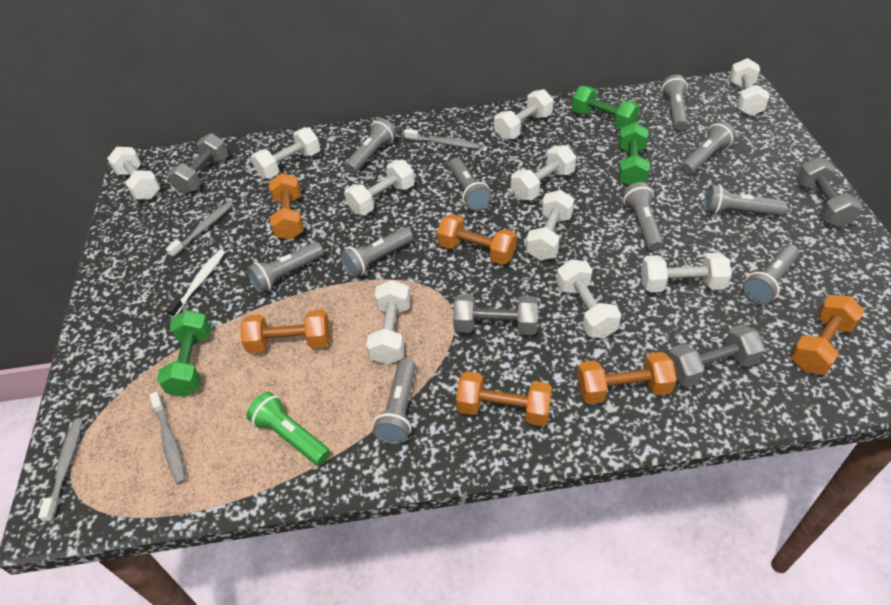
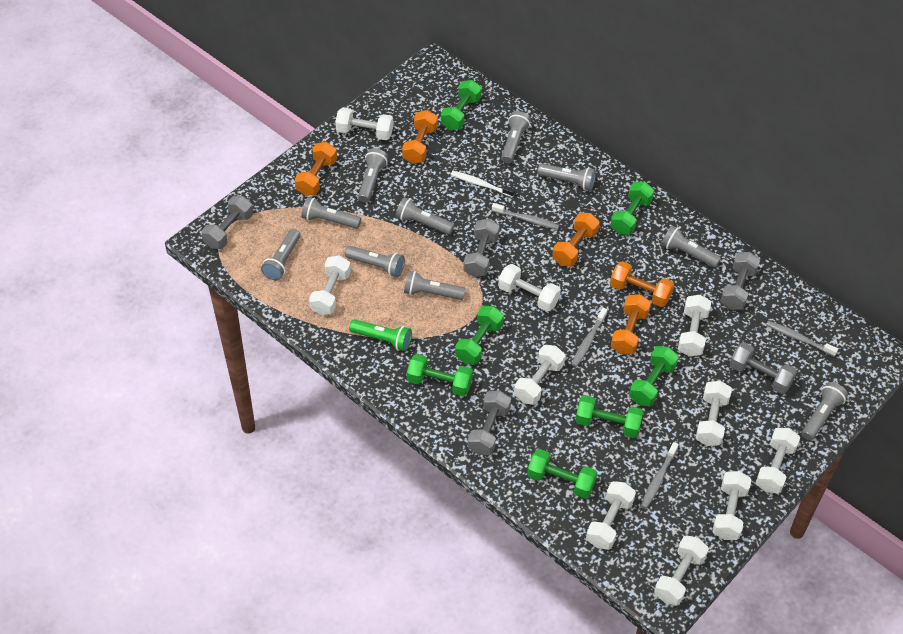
green dumbbell: [157,310,211,397] [572,86,640,128] [618,122,650,186] = 3 -> [407,354,473,396] [441,80,482,130] [455,306,504,365] [527,449,597,499] [575,395,643,438] [610,182,654,235] [629,346,679,406] = 7
grey dumbbell: [167,133,228,194] [453,294,538,335] [668,324,765,387] [797,157,862,228] = 4 -> [201,196,253,249] [463,219,499,277] [468,390,511,455] [720,252,760,310] [729,342,797,394] = 5
orange dumbbell: [241,310,330,353] [269,173,303,240] [437,214,517,265] [456,371,552,426] [577,352,677,404] [790,295,865,375] = 6 -> [295,142,337,196] [402,110,438,164] [552,213,600,266] [610,261,674,307] [611,294,651,355] = 5

